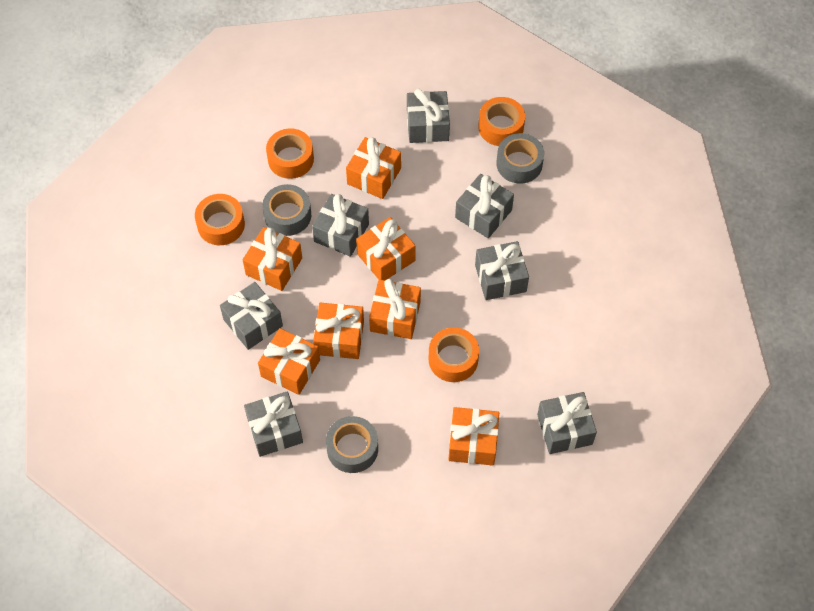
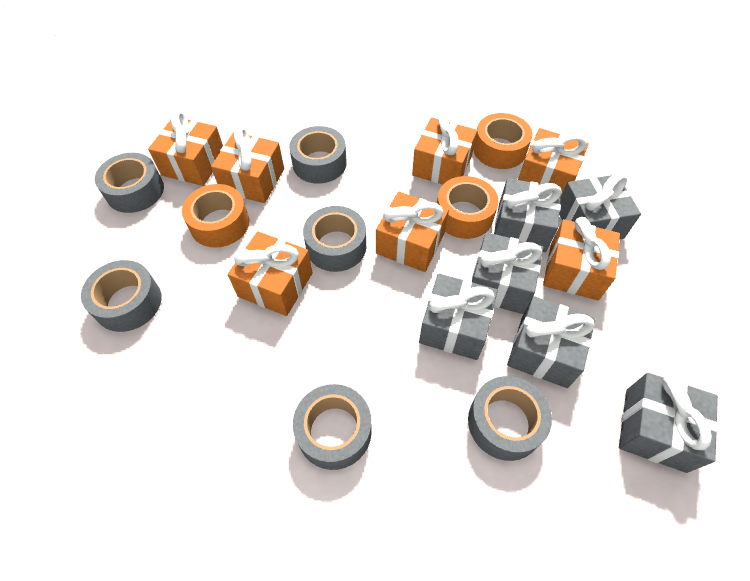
grey gift: [220,282,283,350] [244,391,303,457] [312,194,369,257] [407,89,450,143] [455,174,514,238] [475,241,529,300] [537,392,597,454] = 7 -> [419,274,498,360] [472,232,543,314] [494,178,562,252] [507,296,596,388] [559,173,641,239] [619,373,718,473] = 6
grey tape: [262,184,311,236] [326,416,378,473] [496,133,544,184] = 3 -> [81,260,162,332] [95,153,164,213] [289,126,347,184] [293,384,372,470] [303,206,366,272] [468,376,552,461] = 6
orange tape: [195,194,245,245] [266,128,314,179] [429,327,479,382] [478,97,525,146] = 4 -> [182,184,249,248] [437,176,499,239] [473,113,532,169] = 3

